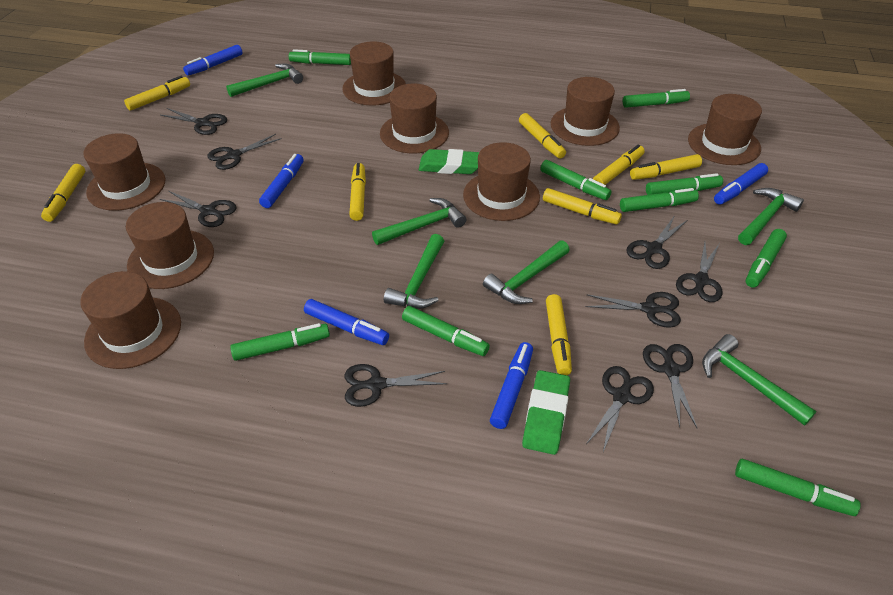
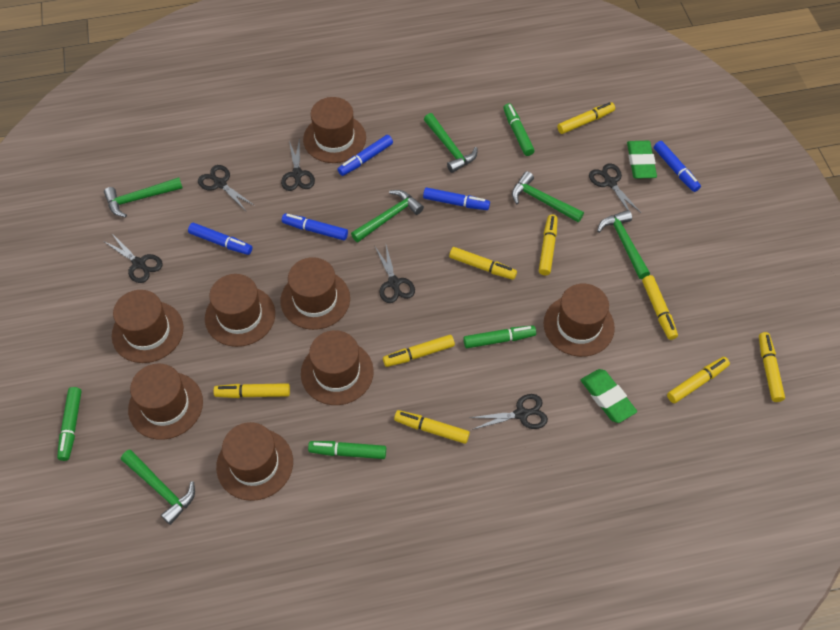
black scissors: [160,191,237,227] [161,108,227,135] [207,134,282,170] [344,364,447,407] [586,292,681,328] [586,366,654,452] [626,215,686,269] [643,344,697,428] [676,242,722,302] = 9 -> [103,234,163,283] [198,165,255,211] [281,138,315,191] [375,245,415,303] [469,394,548,430] [589,163,641,213] = 6
green marker: [230,323,330,361] [289,49,351,65] [402,306,490,356] [540,160,611,200] [620,188,699,212] [623,89,690,108] [646,173,723,195] [735,459,861,516] [746,229,787,288] = 9 -> [57,387,82,461] [308,441,386,459] [463,325,536,348] [503,103,534,156] = 4
yellow marker: [41,164,85,222] [124,76,190,111] [349,163,366,221] [519,113,566,159] [543,188,622,225] [546,294,572,375] [593,144,645,185] [630,154,702,180] = 8 -> [213,383,290,398] [383,335,455,367] [394,410,470,444] [449,247,517,280] [539,214,558,275] [557,102,615,134] [642,275,678,340] [667,357,730,403] [759,332,785,402] = 9

